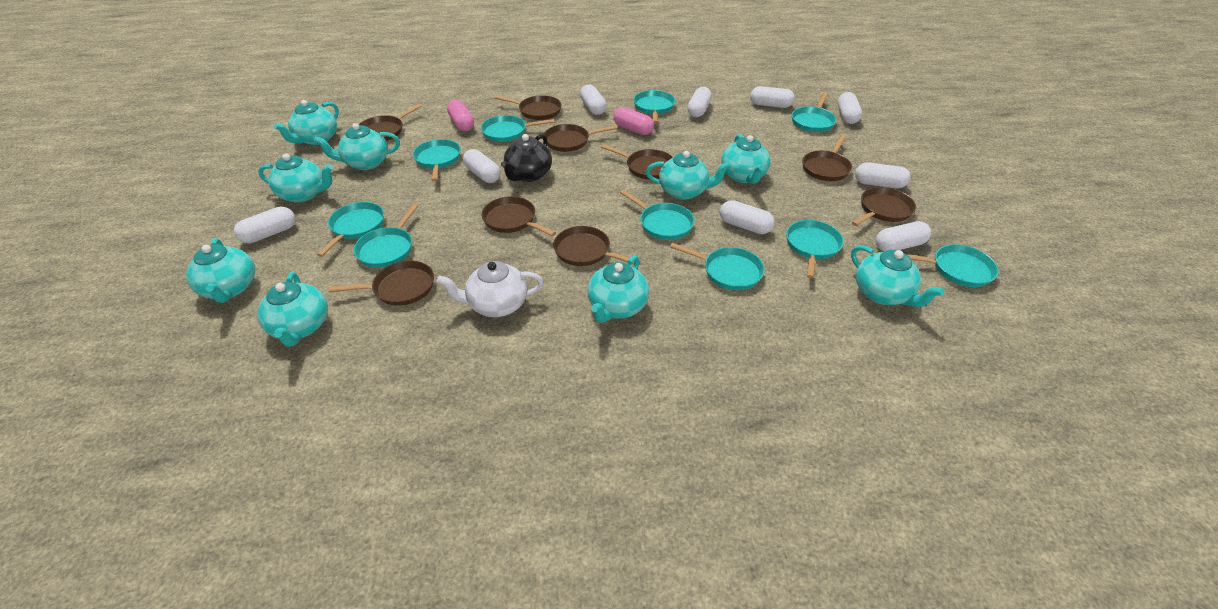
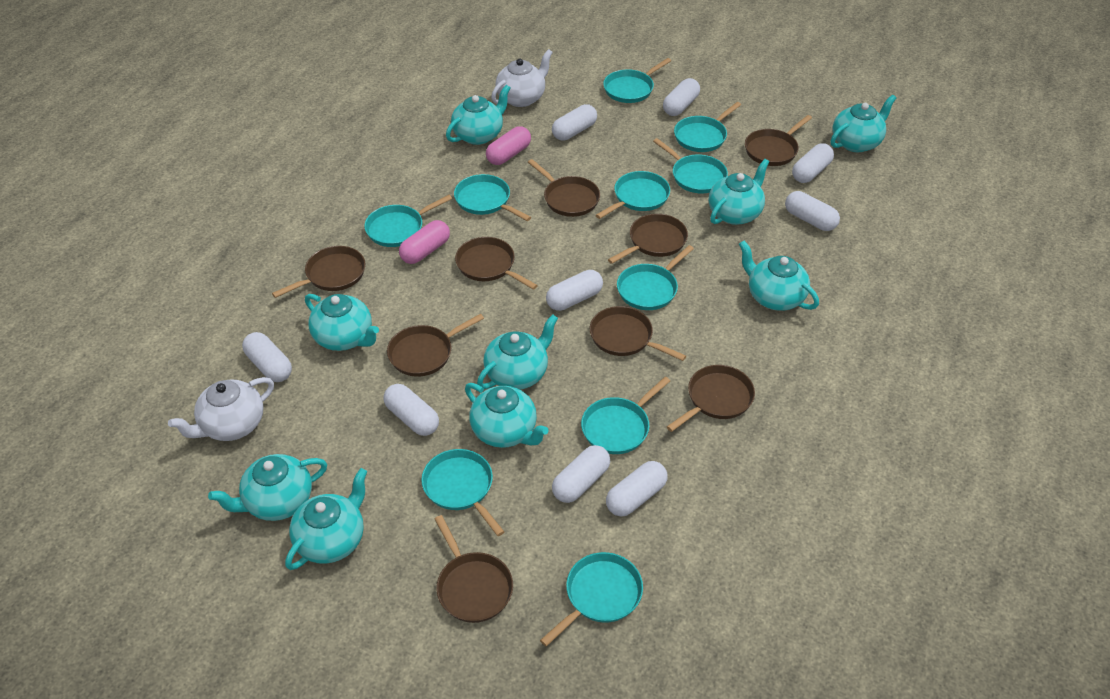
black teapot: [501,134,552,182] = 1 -> none = 0
white teapot: [437,261,544,317] = 1 -> [168,377,274,441] [491,49,553,107] = 2

